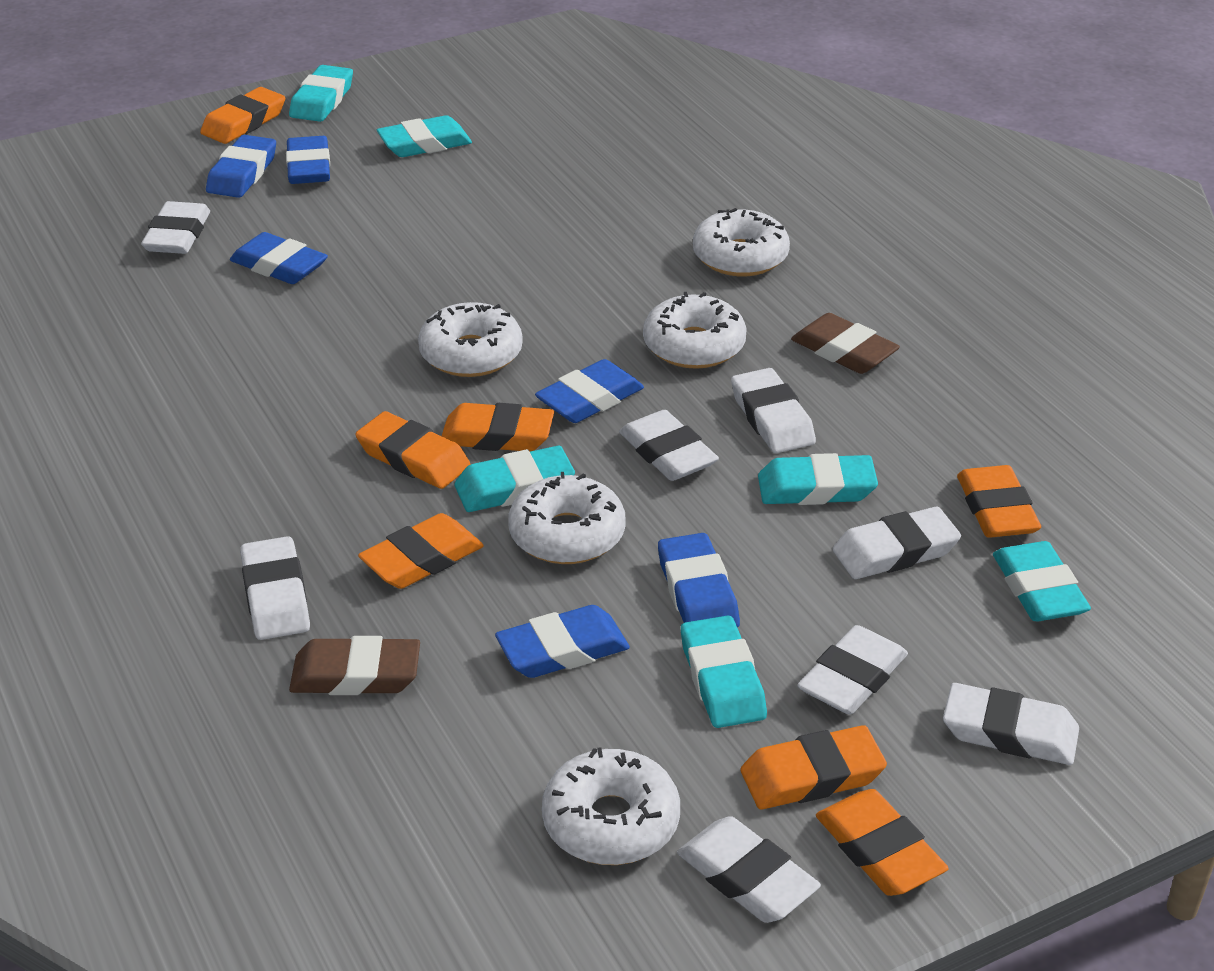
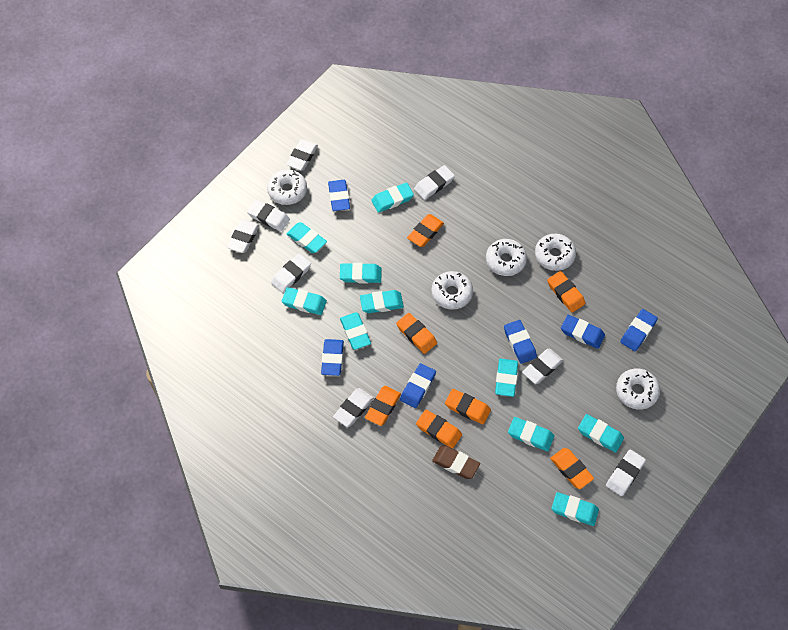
brown eraser: [289,636,420,695] [791,313,900,374] = 2 -> [432,446,480,479] = 1
turquoise eraser: [289,65,353,122] [377,115,472,157] [454,446,575,512] [681,615,767,728] [758,453,878,505] [993,541,1091,621] = 6 -> [282,287,327,315] [287,222,327,253] [340,263,382,283] [340,312,371,350] [360,290,404,313] [371,183,414,213] [495,359,518,397] [508,417,554,451] [552,492,599,526] [578,414,624,453] = 10

